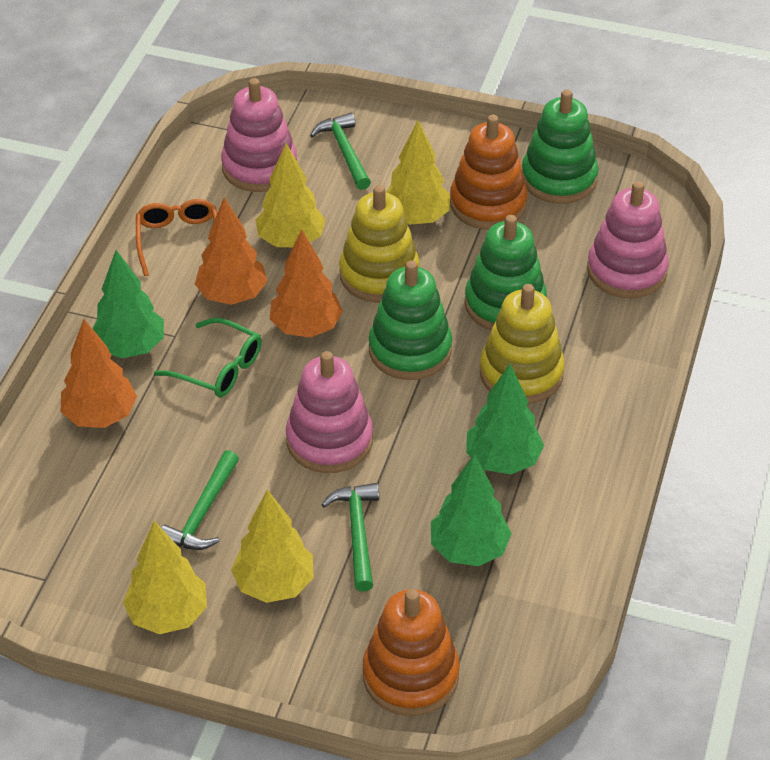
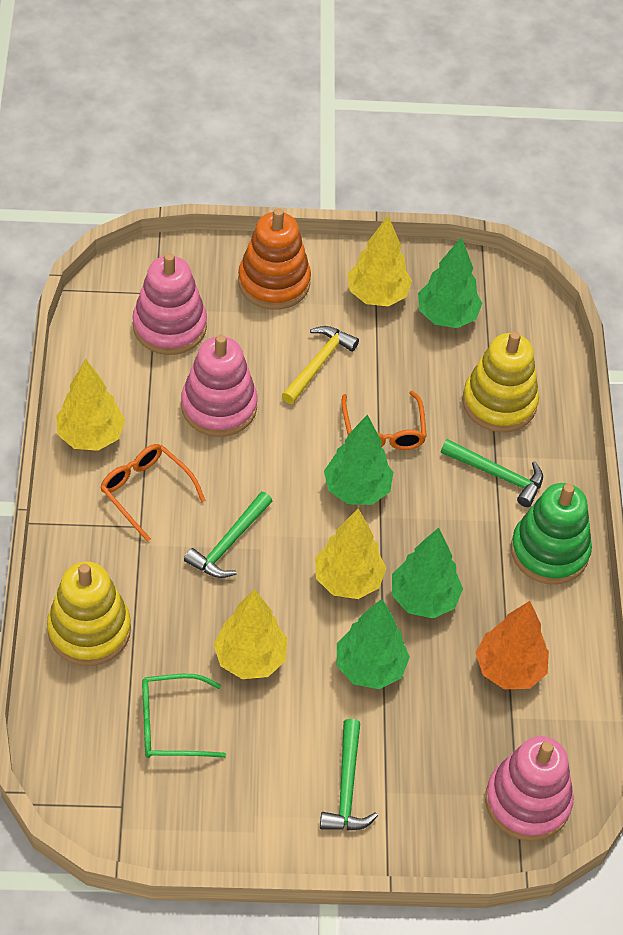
green stacking toy: [369,260,452,380] [465,215,547,330] [522,89,599,204] = 3 -> [511,483,592,584] = 1
green tree: [92,250,164,358] [431,454,512,566] [466,364,544,474] = 3 -> [324,415,393,505] [337,599,410,689] [392,528,463,618] [418,237,482,328] = 4
orange glasses: [136,199,217,276] = 1 -> [100,444,206,542] [341,391,427,450] = 2
orange stacking toy: [363,589,460,716] [450,115,528,230] = 2 -> [238,208,311,310] = 1
orange tree: [61,319,137,428] [195,198,267,305] [270,230,343,337] = 3 -> [476,601,549,689] = 1
yellow hammer: none = 0 -> [282,326,359,404] = 1

